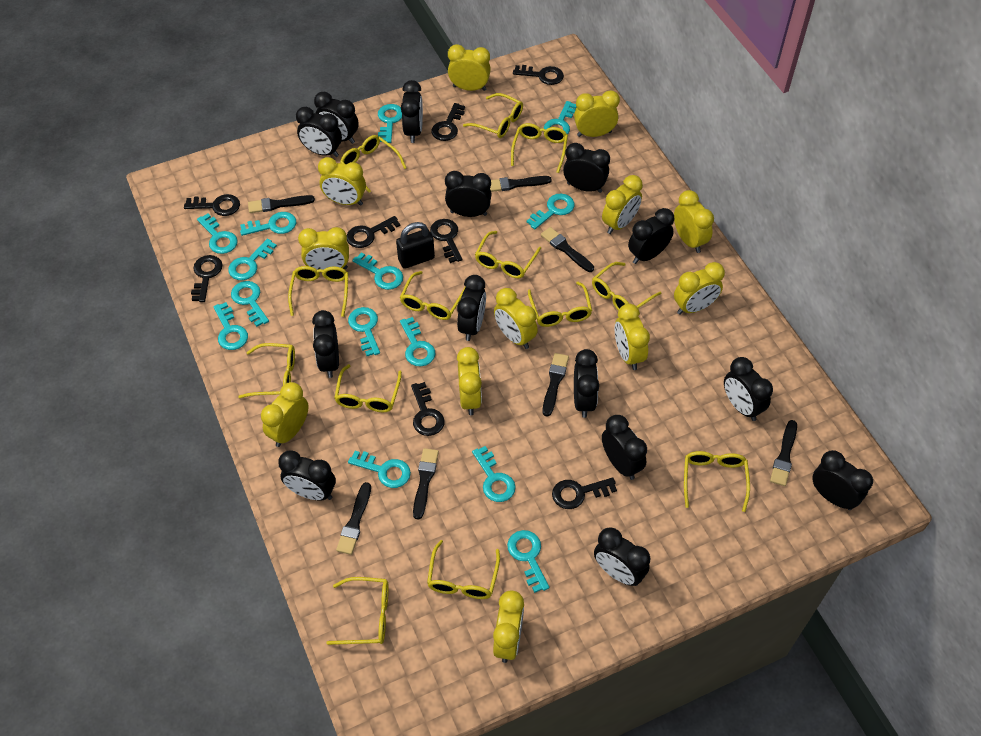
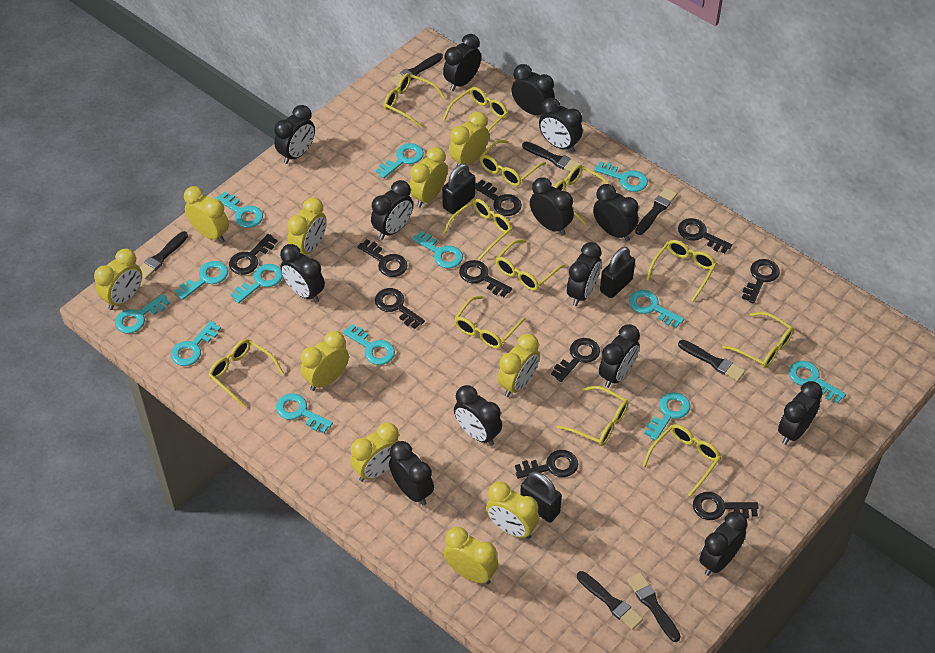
black key: [184,194,240,216] [191,255,223,302] [347,216,400,248] [411,382,444,436] [430,219,463,263] [432,103,465,141] [513,65,564,85] [552,477,617,509] = 8 -> [229,234,277,275] [357,239,407,277] [375,288,425,329] [459,260,512,297] [475,180,522,216] [515,450,578,479] [551,338,600,382] [678,218,732,253] [693,492,759,520] [742,259,780,303] = 10
black padlock: [396,222,435,269] = 1 -> [442,163,475,214] [520,471,562,523] [600,247,635,298] = 3
turquoise key: [197,214,238,254] [213,302,248,350] [228,238,277,280] [231,281,269,327] [240,212,296,236] [348,307,380,356] [348,451,411,488] [352,252,403,290] [378,104,402,143] [400,317,436,366] [472,446,516,502] [507,530,549,593] [527,194,575,229] [544,101,576,134] = 14 -> [115,294,170,334] [171,321,221,366] [175,261,228,300] [215,192,263,228] [230,264,283,303] [276,393,333,433] [343,324,395,365] [376,143,424,178] [412,231,463,268] [594,161,648,192] [629,290,684,328] [644,392,690,441] [789,361,846,404] = 13
yellow clock: [261,382,309,447] [298,227,349,270] [318,157,366,206] [448,44,491,91] [457,347,482,415] [493,591,524,663] [494,288,538,349] [574,90,620,137] [602,175,643,234] [615,303,650,370] [674,190,714,253] [674,262,725,315] = 12 -> [94,249,142,310] [184,186,229,243] [287,197,327,255] [301,331,349,391] [350,423,399,482] [410,147,448,208] [444,527,498,584] [449,112,489,166] [486,481,539,539] [497,334,540,397] = 10
yellow glasses: [238,343,295,398] [288,266,348,317] [326,577,389,645] [334,364,402,412] [340,135,407,193] [400,271,466,320] [427,540,500,599] [463,93,523,138] [475,231,541,278] [511,123,568,173] [528,282,592,327] [592,262,662,311] [684,451,750,512] = 13 -> [208,339,284,408] [384,73,446,128] [443,87,508,132] [443,199,512,261] [454,296,526,349] [480,140,546,186] [495,239,565,291] [554,165,609,225] [557,386,628,446] [643,424,721,497] [646,240,717,302] [722,312,794,368] = 12

